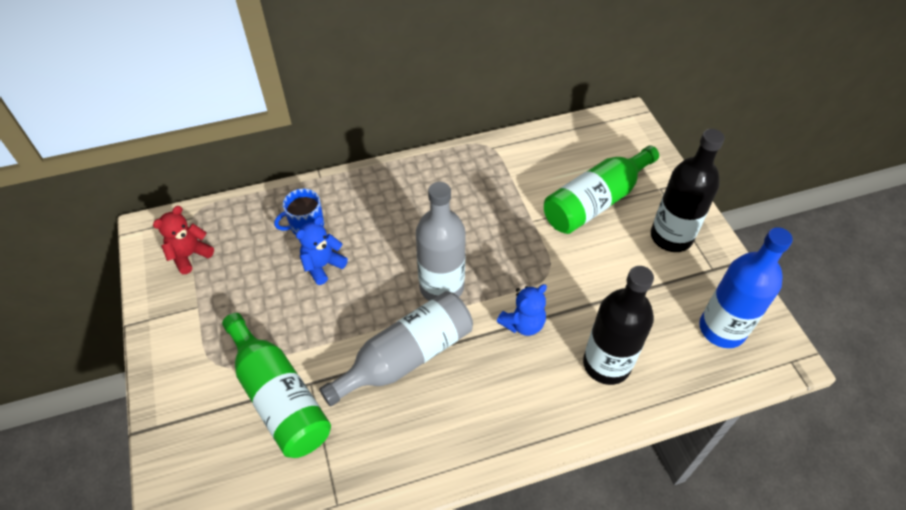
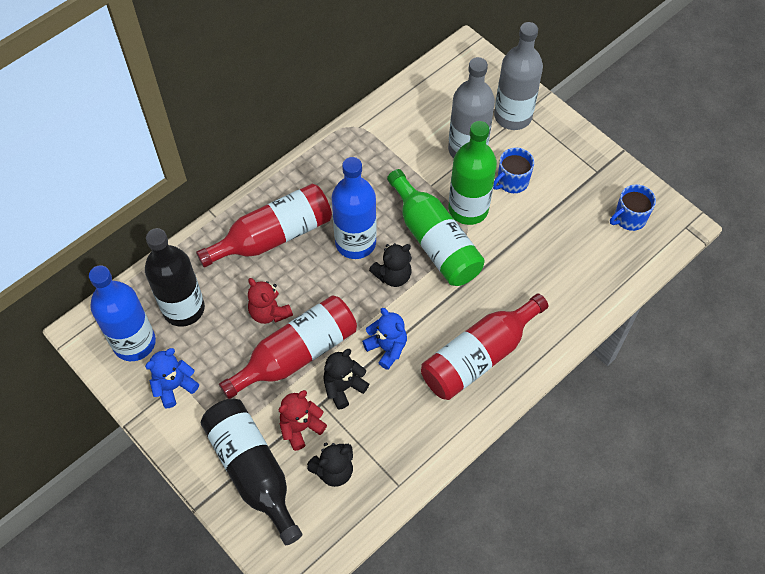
black teddy bear: none = 0 -> [307,443,353,487] [323,349,369,410] [369,243,412,287] = 3
blue bottle: [699,227,793,348] = 1 -> [89,265,156,361] [332,157,377,259] = 2
blue mug: [274,188,324,235] = 1 -> [493,148,534,193] [610,184,656,231] = 2
red bottle: none = 0 -> [196,184,332,268] [219,295,357,399] [421,294,548,400] = 3
red teddy bear: [153,206,214,274] = 1 -> [248,278,293,324] [279,390,327,451] = 2

